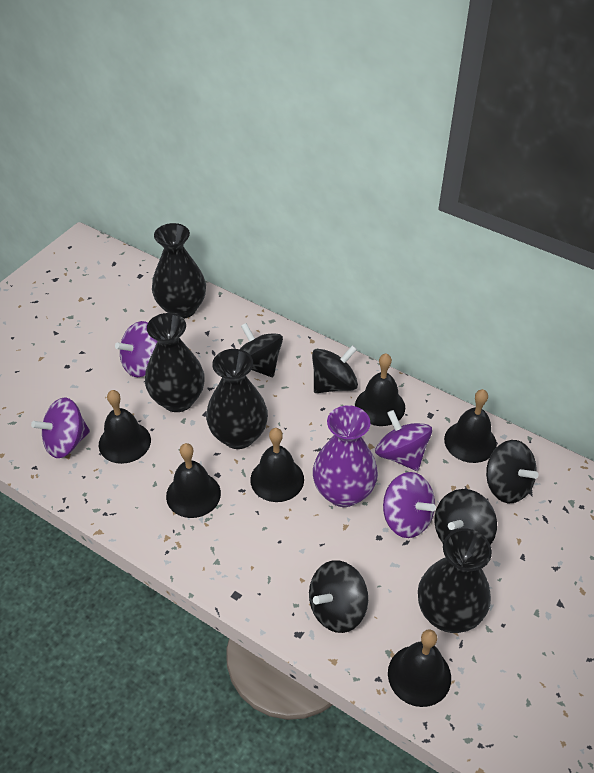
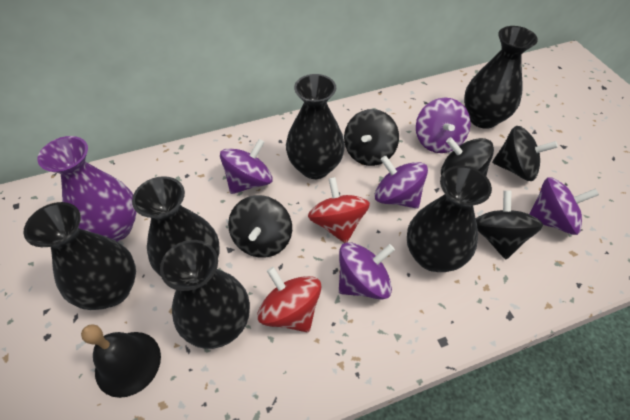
black bell: [99,390,151,464] [166,443,221,518] [250,428,304,502] [355,353,405,426] [388,629,451,707] [444,389,497,463] = 6 -> [81,324,161,398] = 1
black vase: [145,313,205,412] [152,223,206,319] [206,349,268,449] [418,528,492,633] = 4 -> [24,202,136,310] [132,176,219,276] [160,240,250,349] [286,74,345,179] [407,166,492,272] [464,26,538,129] = 6
purple spinning top: [31,397,90,458] [115,321,157,377] [375,410,432,471] [383,472,436,538] = 4 -> [220,139,273,194] [339,242,395,300] [375,156,428,209] [416,98,470,153] [529,177,599,235] = 5
red spinning top: none = 0 -> [258,267,321,332] [308,177,370,243] = 2

